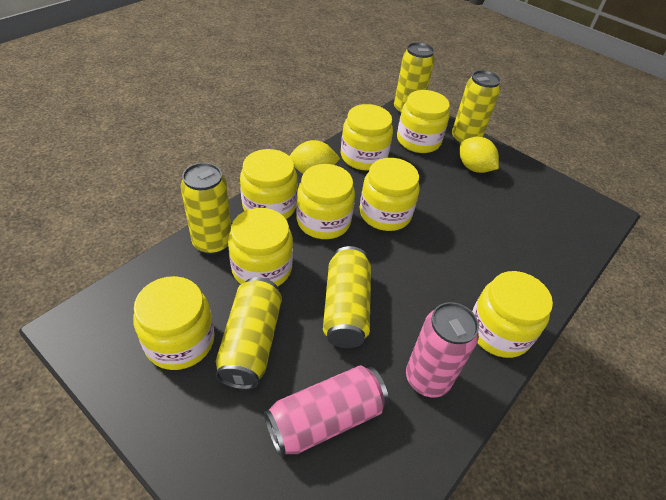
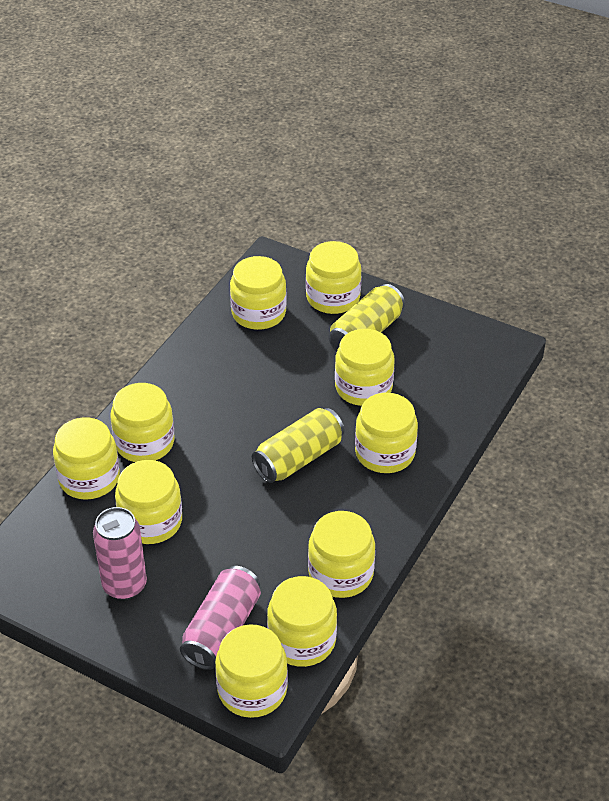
yellow can: [181,163,231,255] [216,277,282,389] [323,246,371,348] [394,42,435,115] [452,70,501,145] = 5 -> [252,408,344,483] [329,284,405,351] = 2
yellow jar: [133,276,215,370] [228,208,293,287] [240,149,298,219] [296,164,355,239] [341,104,393,171] [360,158,420,231] [397,90,450,153] [472,271,553,358] = 8 -> [53,417,120,500] [110,383,174,462] [115,460,182,544] [215,624,288,718] [230,256,287,330] [267,576,337,667] [306,241,361,314] [308,511,375,598] [335,329,395,406] [355,393,418,473] = 10
yellow lemon: [290,140,340,174] [460,137,499,173] = 2 -> none = 0

